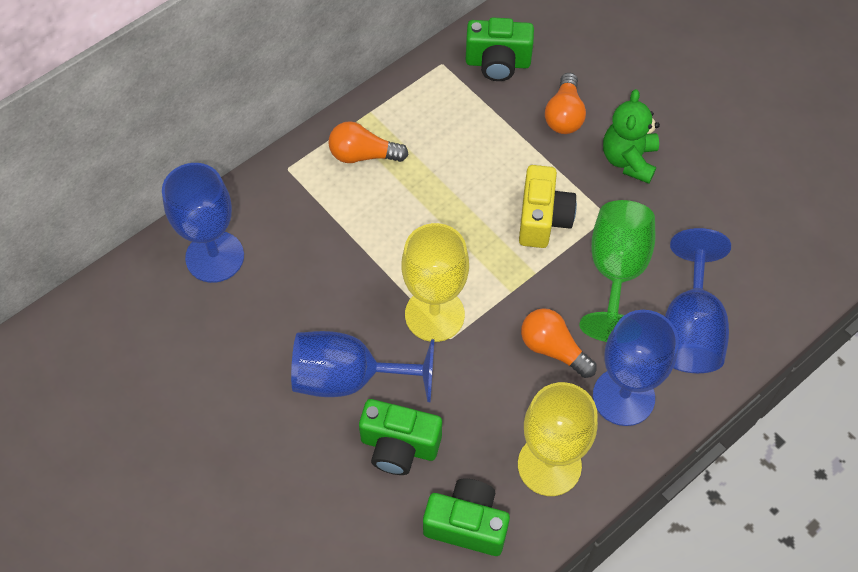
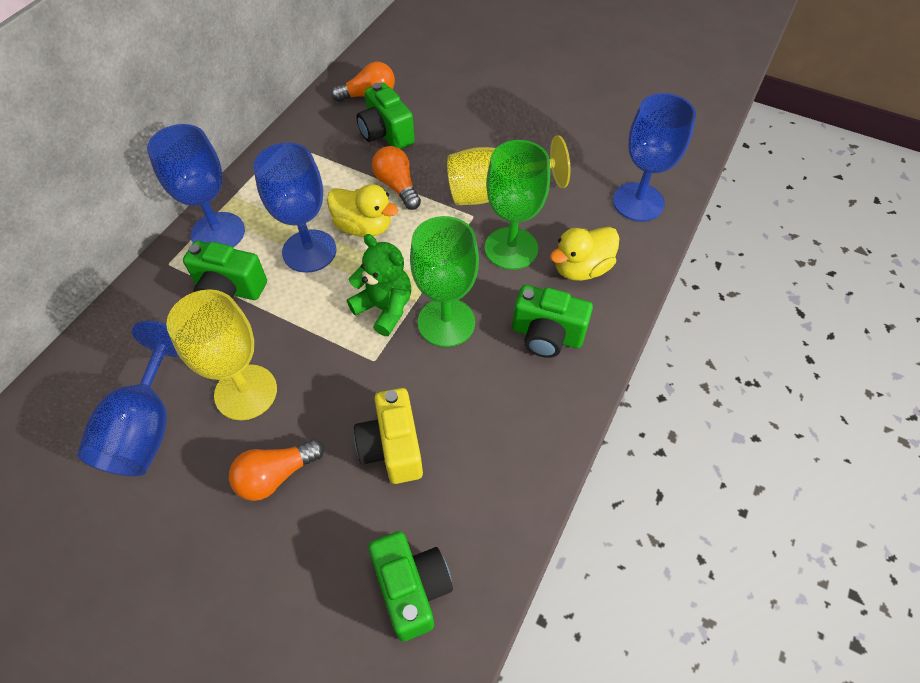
green camera: [359,399,442,475] [423,479,510,556] [466,18,534,81] = 3 -> [183,241,267,300] [356,83,415,149] [369,531,453,641] [512,285,593,358] = 4
green goblet: [579,200,655,342] = 1 -> [410,216,479,347] [485,140,550,270] = 2
yellow duck: none = 0 -> [327,184,398,237] [550,227,620,281] = 2

